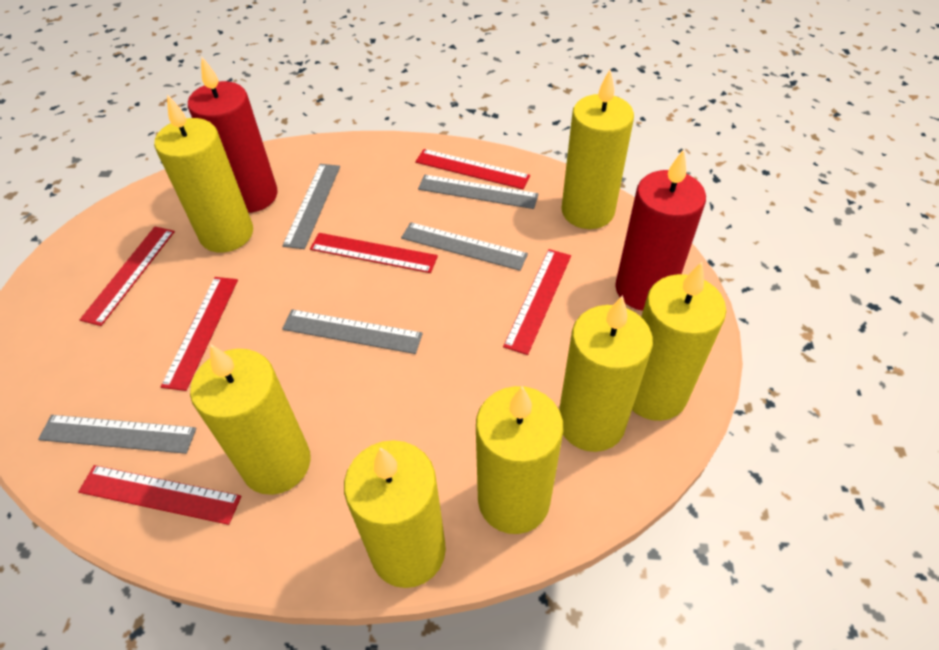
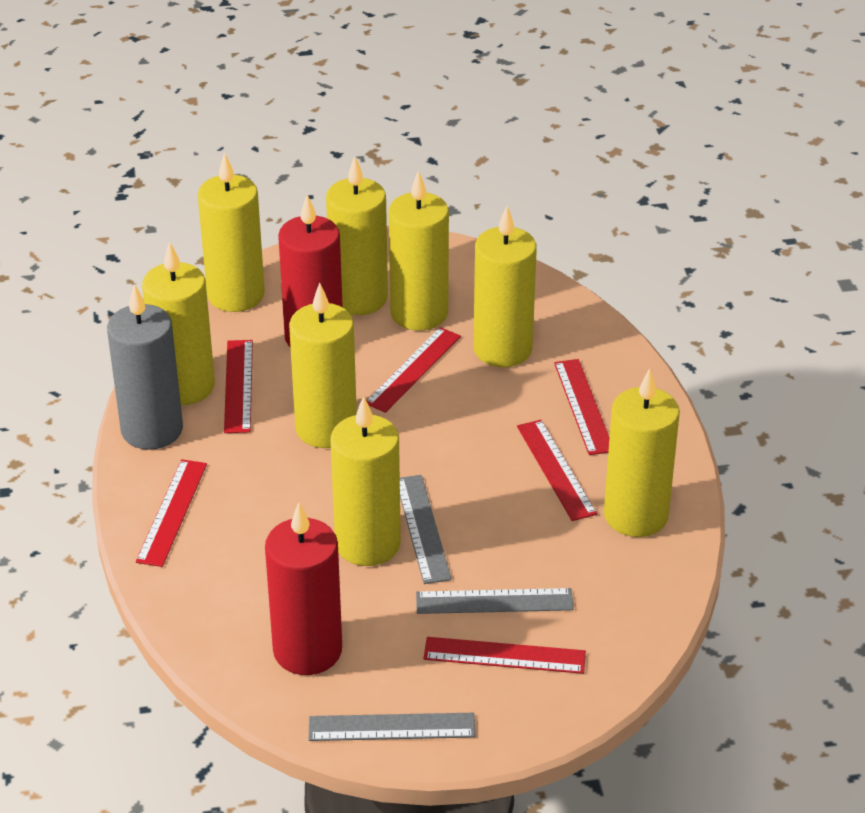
grey candle: none = 0 -> [107,284,183,450] = 1
grey ruler: [38,415,196,454] [282,164,340,249] [282,309,423,354] [401,222,528,271] [418,175,539,209] = 5 -> [309,713,476,741] [400,475,452,584] [416,588,574,614] = 3
yellow candle: [154,95,253,253] [190,344,311,495] [344,440,446,588] [476,386,563,534] [559,295,653,452] [561,70,634,229] [632,262,726,421] = 7 -> [142,241,215,405] [198,152,265,312] [289,283,357,448] [326,156,388,315] [330,396,401,566] [389,170,449,331] [473,206,537,367] [604,368,680,537] = 8

